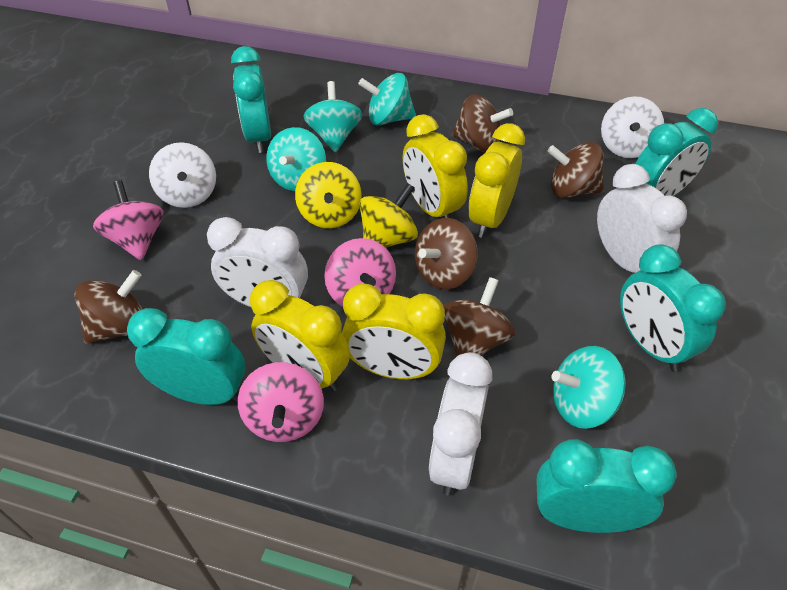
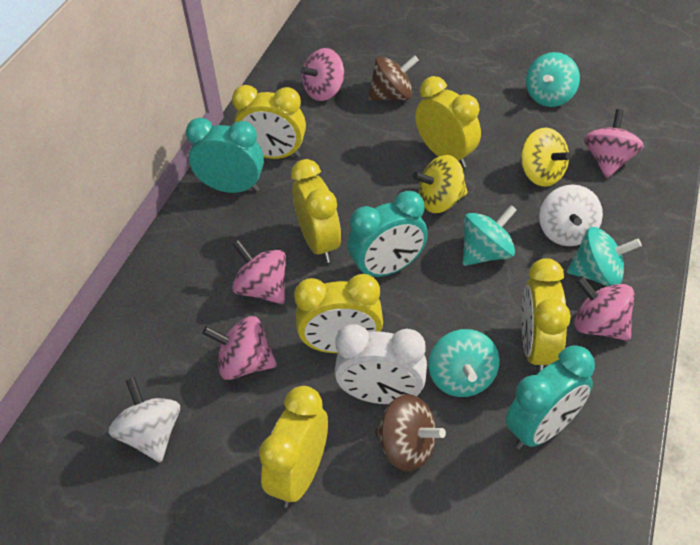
brown spinning top: [74,270,143,344] [415,218,477,289] [443,277,515,356] [452,94,513,152] [547,142,604,198] = 5 -> [368,55,419,100] [375,394,446,472] = 2
pink spinning top: [93,180,164,261] [238,362,324,442] [324,238,396,306] = 3 -> [202,316,277,380] [232,240,286,304] [300,48,344,101] [574,276,634,341] [584,109,644,178] = 5
turquoise clock: [127,308,245,405] [231,46,271,153] [536,439,676,533] [620,244,726,371] [635,108,718,196] = 5 -> [186,118,264,193] [348,191,428,277] [506,346,595,449] = 3
white clock: [207,217,308,307] [429,352,492,496] [597,164,687,273] = 3 -> [335,324,427,404] = 1
yellow clock: [250,280,350,391] [342,283,446,379] [403,114,468,218] [469,123,525,238] = 4 -> [232,85,306,159] [259,386,328,507] [291,159,341,263] [294,274,383,353] [415,76,481,168] [522,258,571,373] = 6

